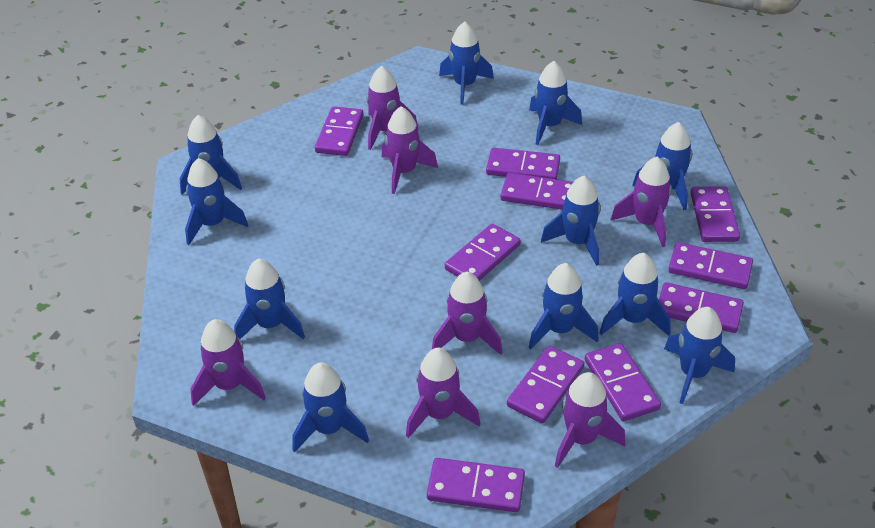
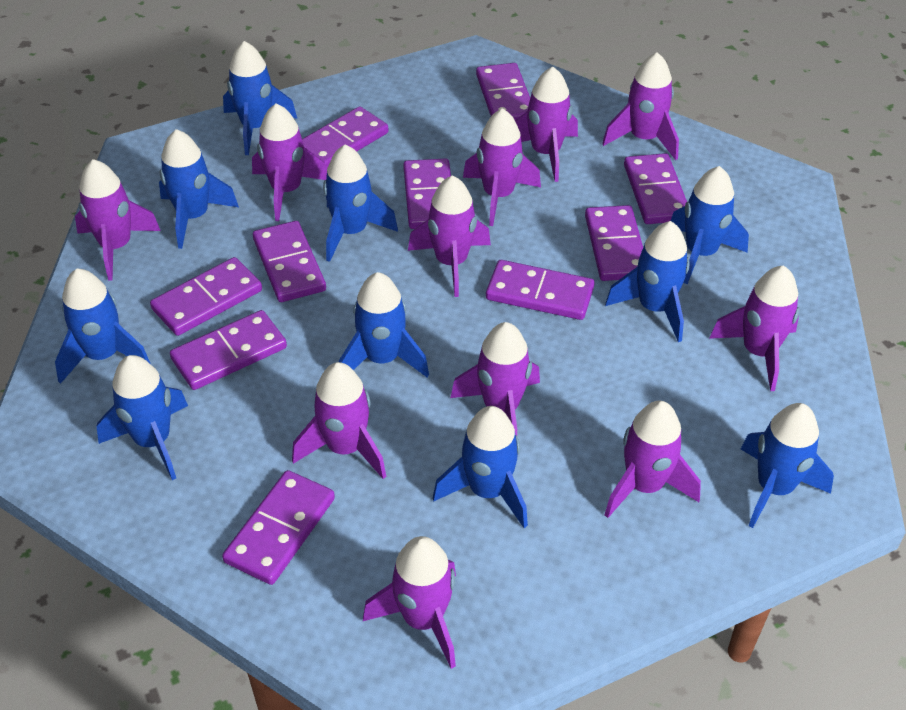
blue rocket: [180,115,242,195] [185,158,248,245] [234,258,305,339] [292,363,369,453] [439,22,494,105] [529,61,582,145] [529,263,599,349] [541,176,601,266] [600,253,670,336] [632,122,692,210] [664,307,735,404] = 11 -> [55,268,151,384] [97,355,188,480] [159,129,239,249] [223,41,297,155] [323,145,398,262] [339,272,429,377] [433,406,528,528] [605,221,690,342] [671,166,749,284] [741,403,834,528] = 10
purple rocket: [191,319,266,406] [366,66,419,150] [382,106,438,194] [406,348,481,438] [432,272,503,355] [555,372,625,468] [611,157,672,247] = 7 -> [75,159,161,281] [252,103,327,221] [292,362,386,479] [363,536,456,669] [408,175,491,297] [450,322,540,436] [463,108,541,226] [515,66,578,182] [602,52,679,160] [605,401,701,518] [709,265,800,391] = 11

